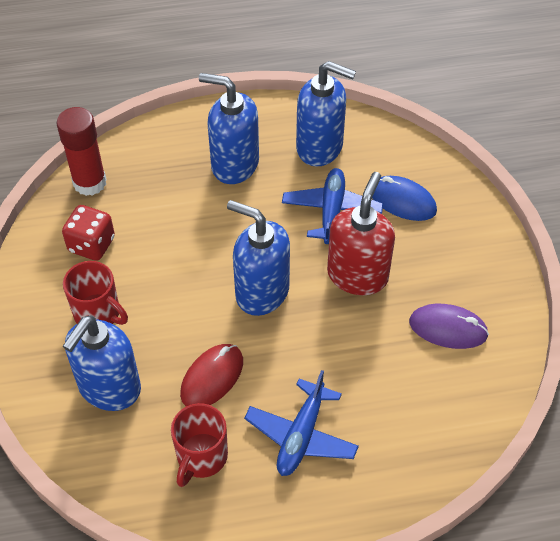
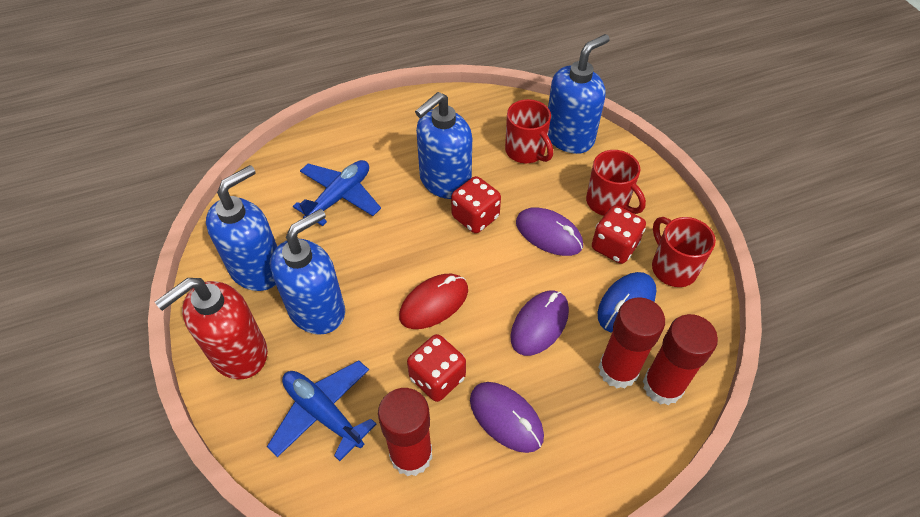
purple mouse: [409,304,489,349] = 1 -> [470,382,544,453] [510,291,569,356] [516,207,583,256] = 3
red dice: [62,205,115,261] = 1 -> [407,334,466,402] [451,176,501,233] [592,205,646,264] = 3
red glue stick: [56,107,107,196] = 1 -> [378,388,432,476] [598,297,665,388] [643,314,718,405] = 3
red mug: [63,261,128,325] [171,403,228,487] = 2 -> [505,99,553,163] [586,150,646,216] [652,217,716,287] = 3

